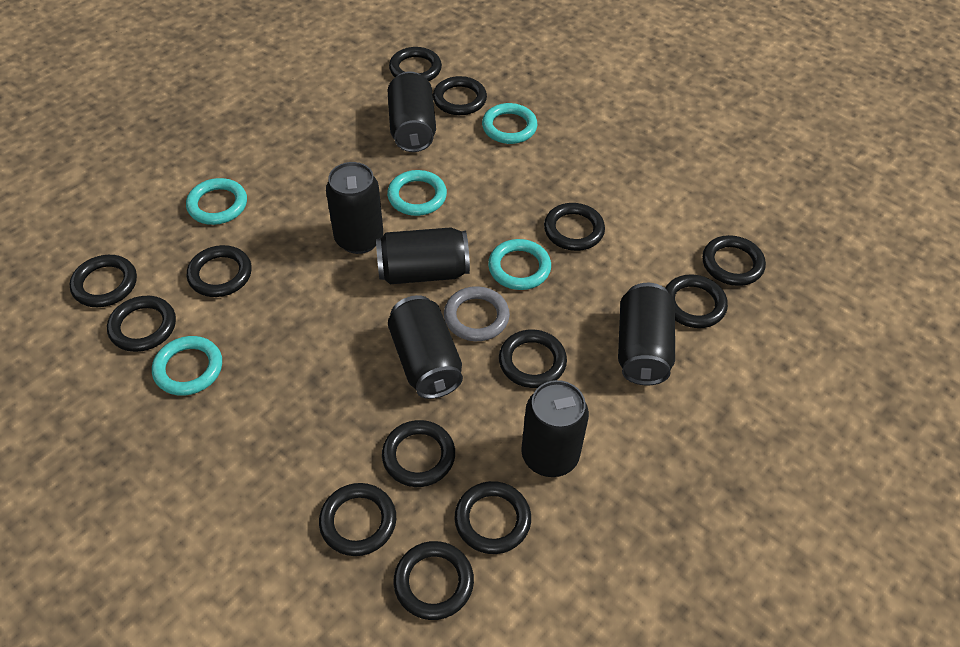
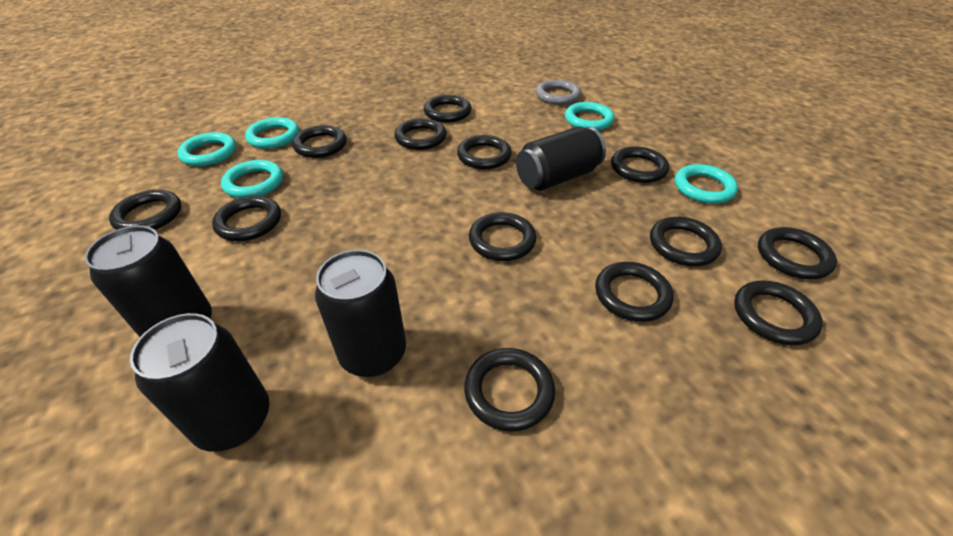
black can: [326,162,383,254] [376,227,470,284] [387,71,436,152] [388,295,463,399] [521,380,589,477] [618,283,675,385] = 6 -> [84,226,212,337] [130,313,270,452] [315,250,406,377] [516,127,606,191] = 4

